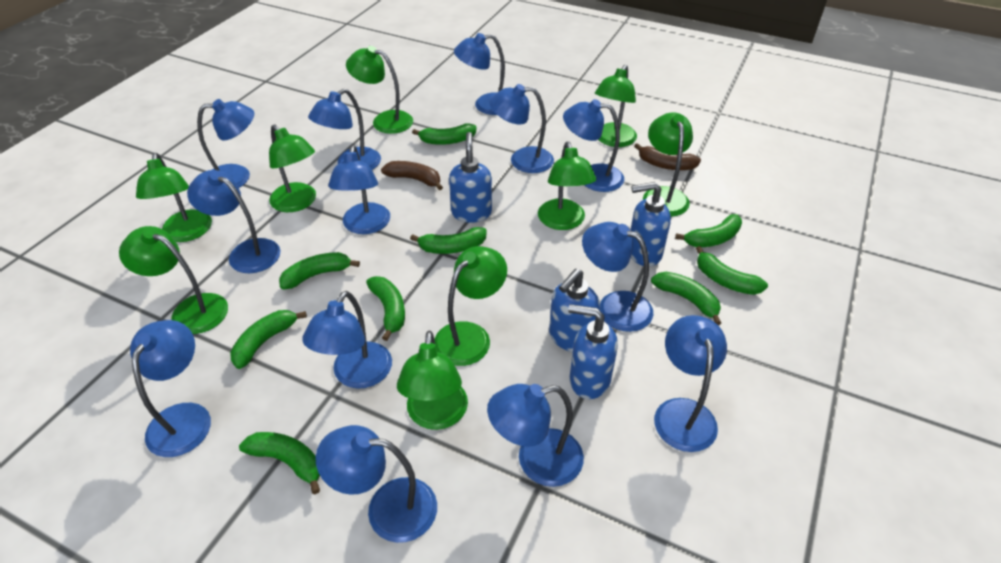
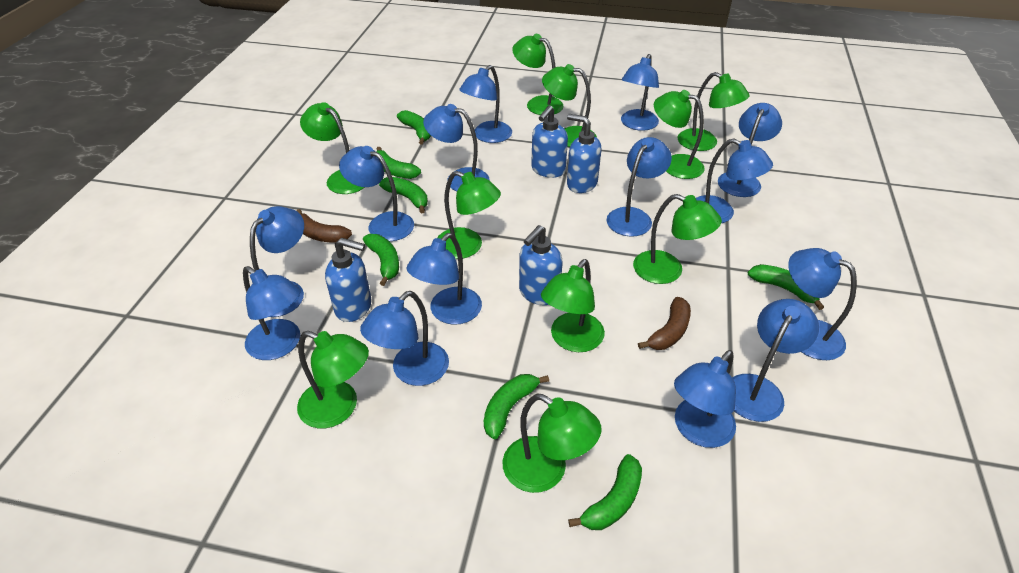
blue lamp: [130,320,211,457] [187,170,280,273] [197,99,254,188] [302,291,392,389] [308,89,381,170] [315,425,437,543] [328,145,390,234] [454,33,505,115] [487,384,584,487] [489,84,554,173] [563,99,624,192] [582,222,653,332] [654,315,727,452] = 13 -> [243,266,301,360] [250,206,304,317] [339,146,414,241] [360,291,449,386] [407,233,482,325] [423,104,489,191] [459,65,512,143] [607,137,672,236] [621,54,659,131] [674,350,736,448] [696,138,773,223] [718,103,782,197] [732,299,819,422] [788,248,857,360] = 14
green banana: [230,310,307,369] [239,432,320,494] [279,252,360,289] [366,276,405,341] [410,227,487,254] [412,123,476,145] [651,272,721,325] [675,214,742,247] [696,246,768,295] = 9 -> [363,234,399,286] [376,147,421,179] [379,177,428,213] [397,110,431,145] [484,374,549,439] [568,454,642,530] [748,264,824,310] = 7
green lamp: [119,226,228,334] [136,153,212,242] [269,124,316,212] [346,46,413,134] [397,331,468,430] [434,246,507,366] [538,141,596,230] [595,65,637,147] [643,112,693,217] = 9 -> [297,331,369,428] [300,102,365,194] [437,171,501,259] [503,394,601,493] [512,34,563,115] [541,259,605,352] [542,64,597,147] [633,194,722,284] [654,90,705,179] [677,72,750,151] = 10

